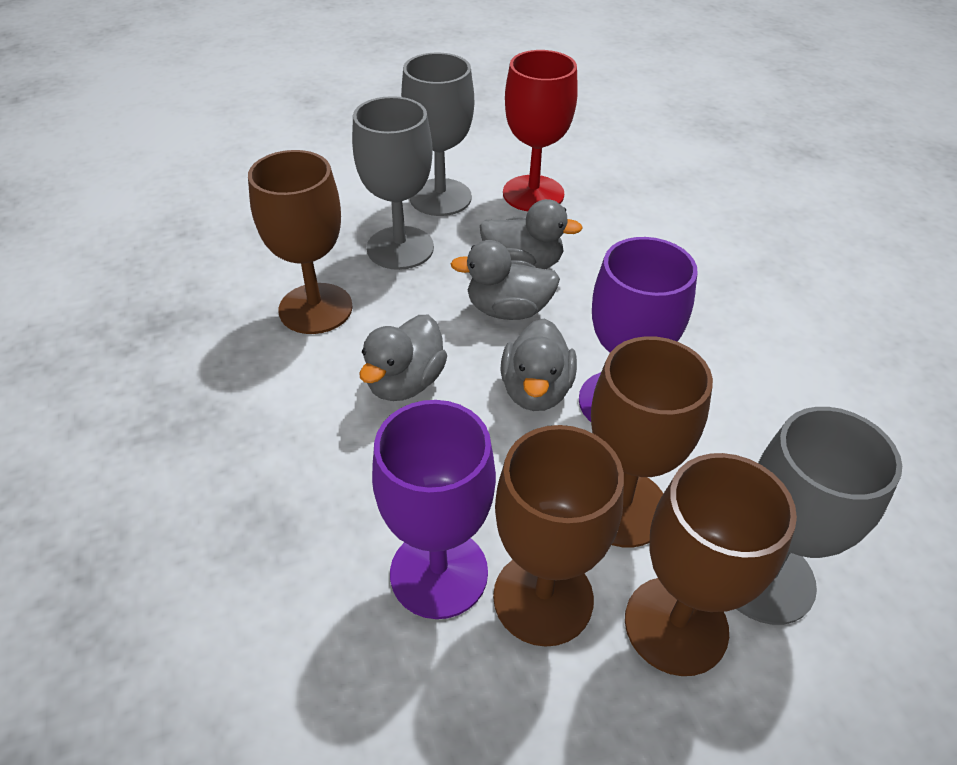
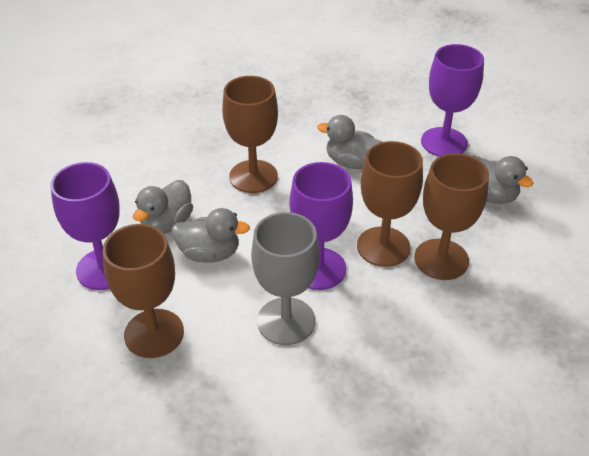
grey goblet: [352,96,434,270] [401,53,474,216] [737,407,902,625] = 3 -> [251,212,319,345] = 1
purple goblet: [372,400,496,619] [579,237,698,422] = 2 -> [50,162,120,290] [289,162,353,290] [421,44,484,157] = 3
red goblet: [503,50,578,211] = 1 -> none = 0

